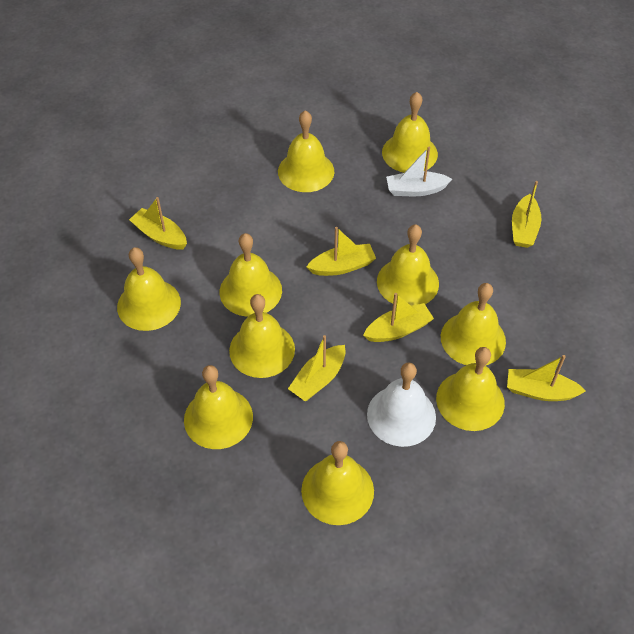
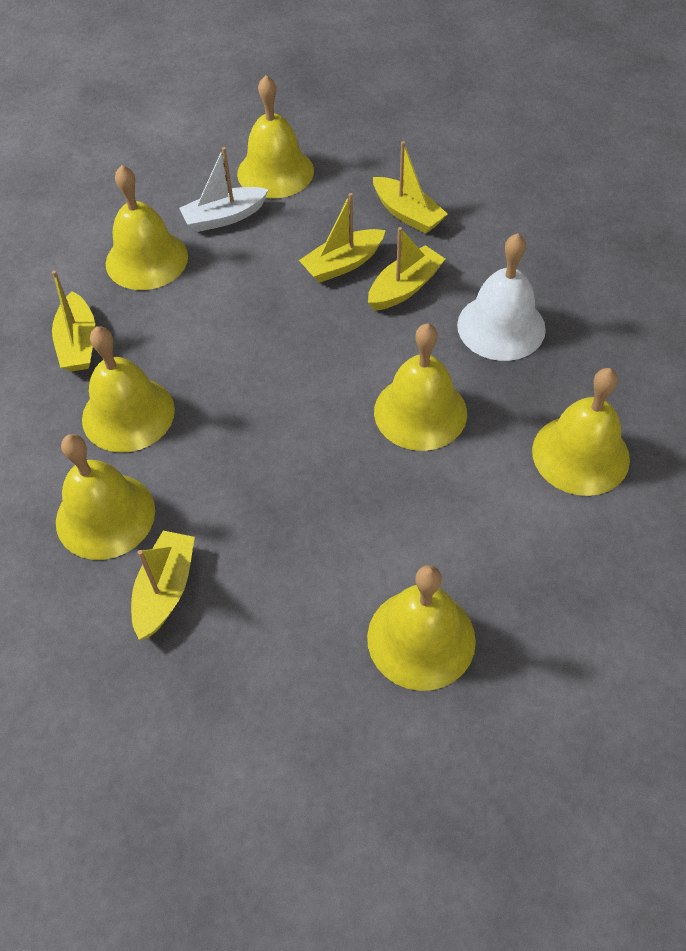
yellow bell: [117,247,181,331] [184,365,253,449] [220,233,282,317] [229,294,295,378] [278,110,334,192] [301,441,374,525] [377,224,439,306] [382,92,438,173] [436,347,505,431] [441,283,506,366] = 10 -> [56,434,155,560] [82,326,175,452] [106,165,188,290] [237,75,314,198] [367,565,476,691] [374,323,467,451] [532,368,630,496] = 7
yellow boat: [129,197,187,250] [288,335,345,401] [307,227,376,276] [363,293,434,342] [507,355,585,401] [512,181,541,248] = 6 -> [52,271,95,372] [131,531,195,640] [299,193,386,283] [368,227,445,311] [373,141,448,234] = 5

